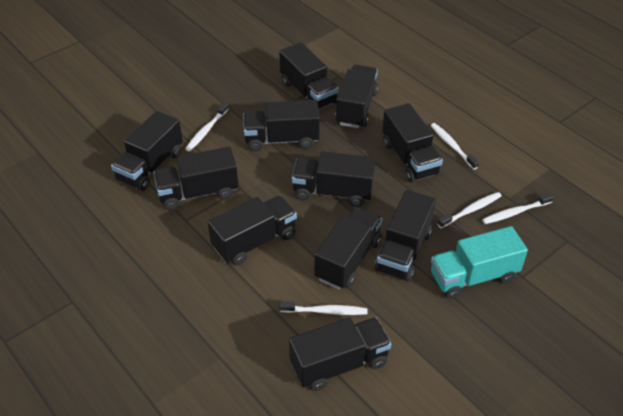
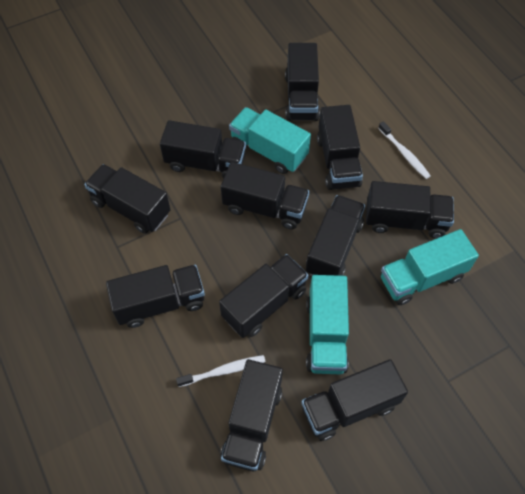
turquoise truck: [431,226,528,299] = 1 -> [229,107,311,174] [306,275,349,374] [381,229,479,305] = 3
white toothbrush: [185,103,228,151] [279,301,367,315] [430,123,479,170] [438,192,502,228] [482,193,554,224] = 5 -> [176,355,266,387] [378,121,431,179] = 2

